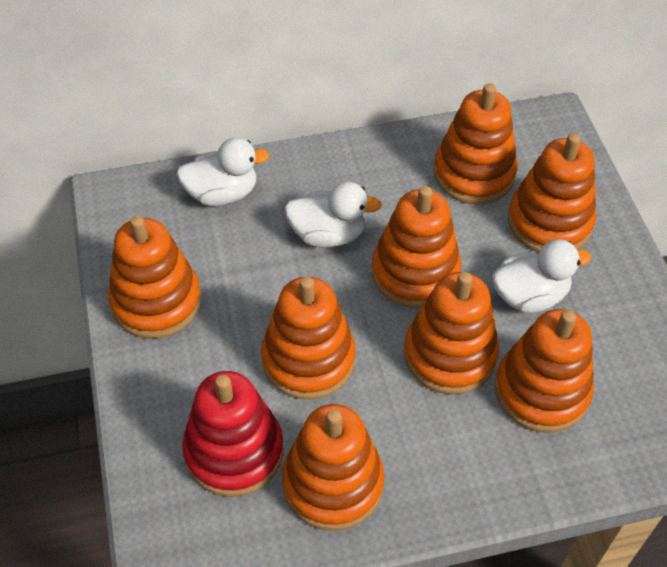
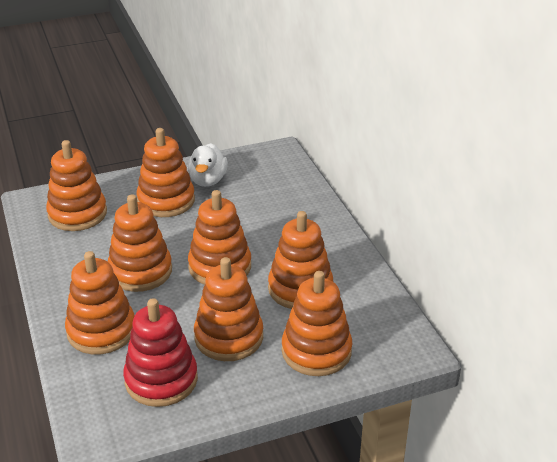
white duck: [176,138,270,206] [284,182,382,247] [492,239,591,313] = 3 -> [188,143,228,187] = 1

